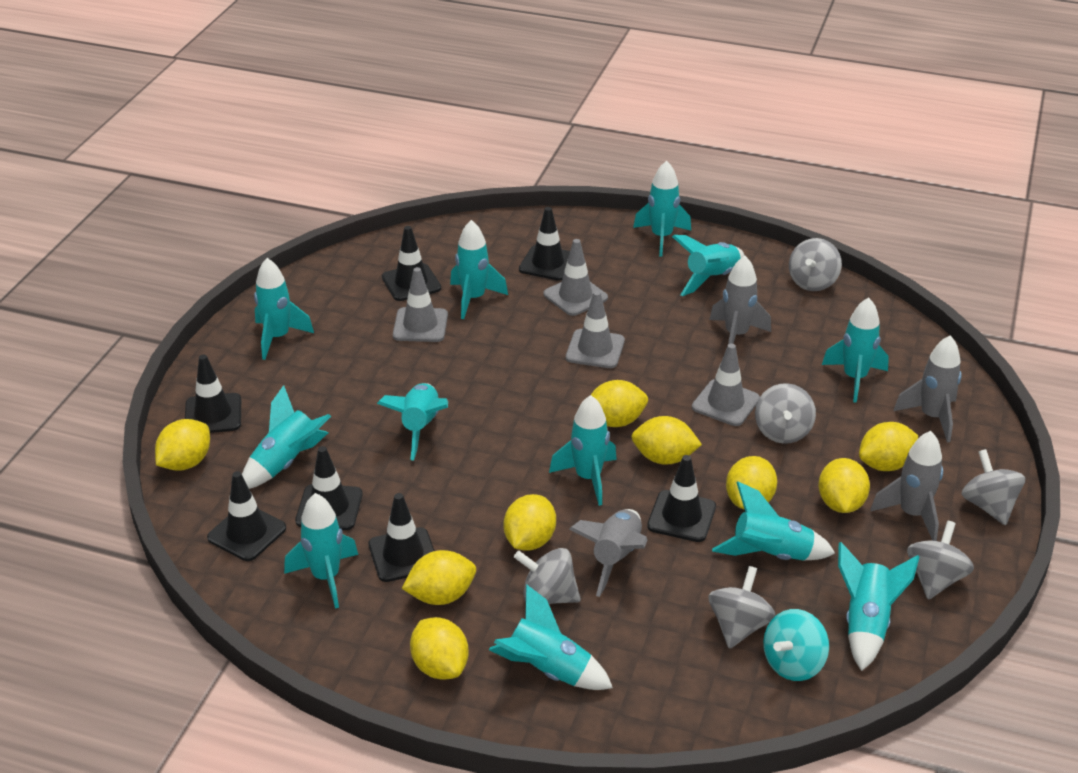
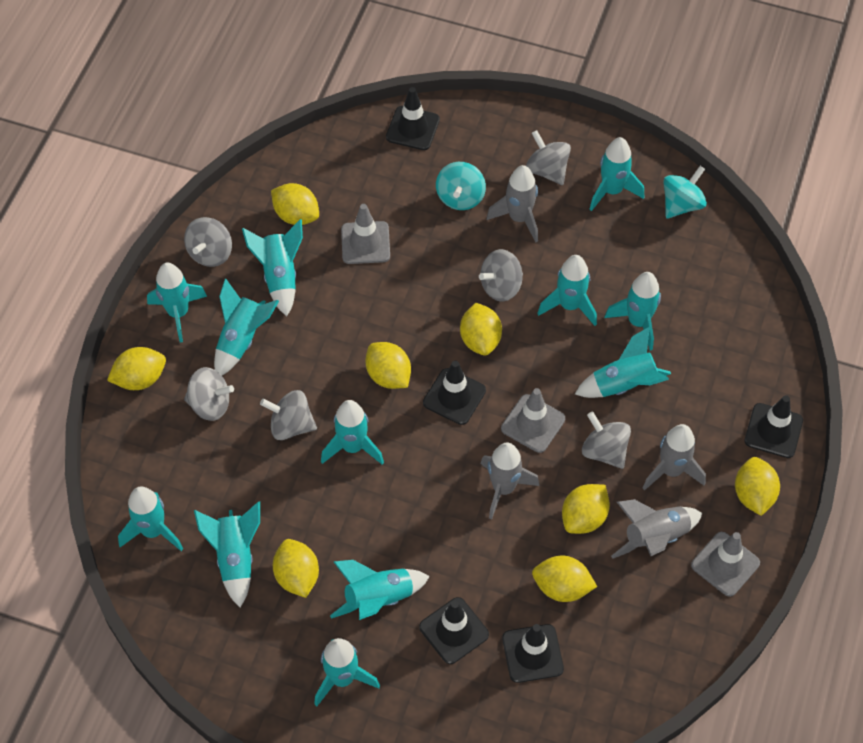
black traffic cone: [185,355,241,433] [207,471,286,561] [295,446,363,530] [368,493,435,582] [382,226,441,301] [519,207,570,281] [647,455,716,542] = 7 -> [386,87,440,150] [419,597,489,664] [423,361,486,425] [502,624,564,683] [745,395,803,458] = 5
grey traffic cone: [393,267,448,342] [543,239,608,316] [566,291,625,368] [692,343,760,426] = 4 -> [341,204,390,264] [501,388,565,453] [691,532,760,597] = 3
turquoise spinning top: [763,609,829,681] = 1 -> [436,162,486,210] [663,166,707,219] = 2
yellow lemon: [155,419,210,471] [402,550,476,605] [410,617,469,680] [503,494,556,551] [591,380,648,427] [631,416,702,465] [726,456,777,510] [818,458,870,513] [859,422,918,471] = 9 -> [107,347,166,390] [271,183,319,225] [273,539,319,598] [366,342,411,389] [460,303,502,356] [532,556,597,602] [562,484,610,534] [735,457,780,516] = 8

